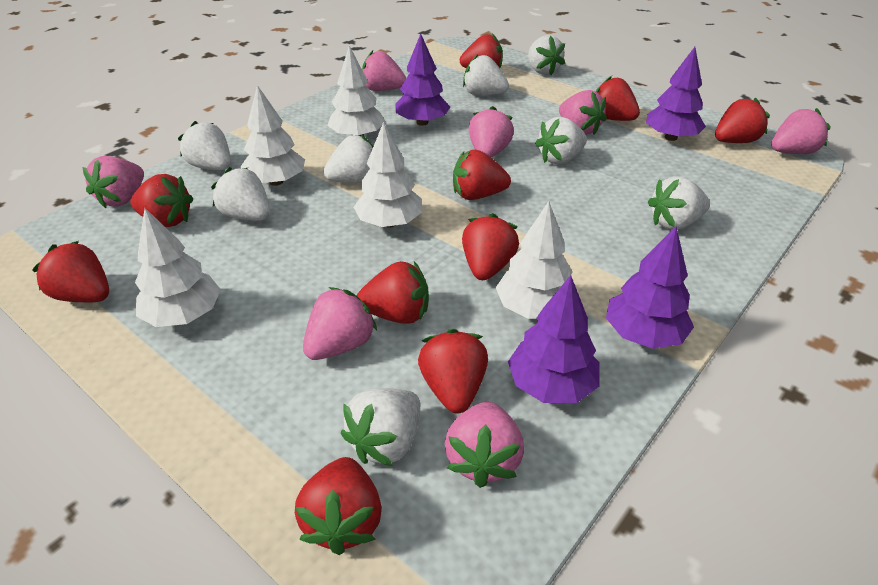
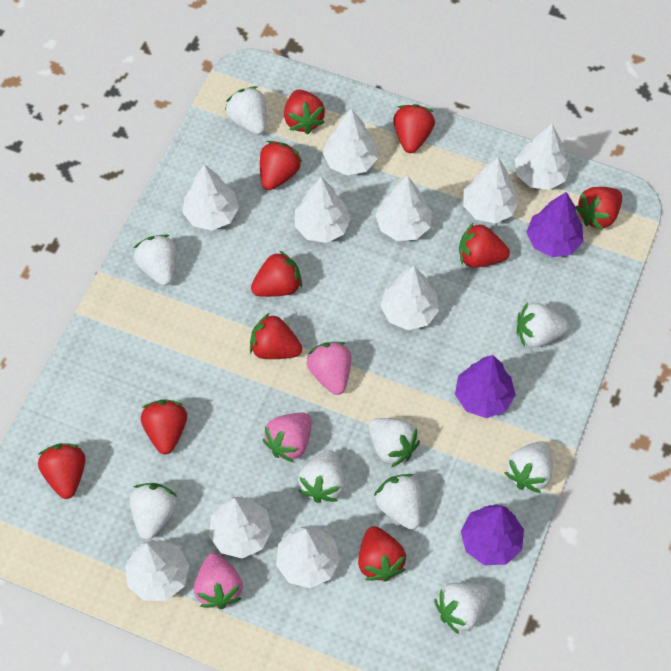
pink strawberry: [83,156,144,209] [303,287,377,360] [362,50,406,91] [444,402,524,488] [469,106,514,157] [559,90,607,135] [771,108,831,154] = 7 -> [194,553,243,609] [262,413,312,463] [307,342,351,395] = 3
purple tree: [395,34,450,126] [508,275,599,403] [606,227,694,349] [646,47,706,141] = 4 -> [455,355,515,418] [461,504,524,565] [527,192,583,257] = 3
white strawberry: [178,121,231,170] [211,167,270,221] [323,135,373,183] [341,388,420,466] [463,54,509,95] [528,35,565,75] [535,117,587,164] [648,176,710,230] = 8 -> [130,483,177,540] [134,235,177,286] [225,86,266,135] [298,450,345,503] [369,418,420,467] [374,474,422,530] [434,583,491,634] [505,441,553,493] [517,302,569,347] = 9
white tree: [135,208,221,327] [241,85,305,186] [327,46,386,136] [353,122,422,228] [496,201,576,319] = 5 -> [125,540,189,601] [182,164,239,230] [209,497,272,558] [276,526,340,588] [295,177,351,243] [323,108,378,176] [375,175,432,241] [381,266,439,330] [463,157,519,223] [515,124,570,190] = 10

